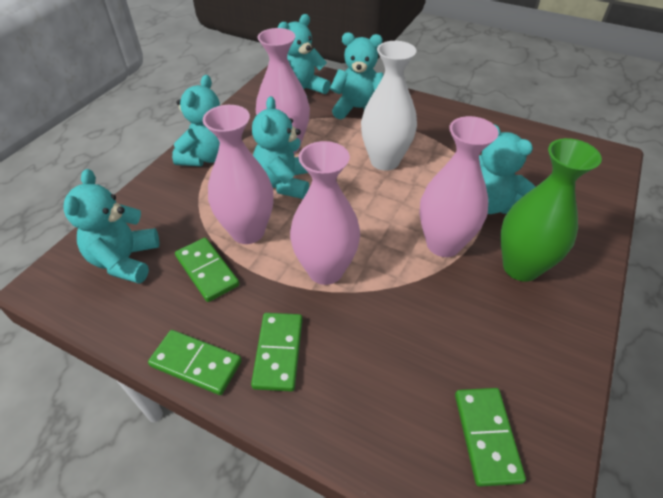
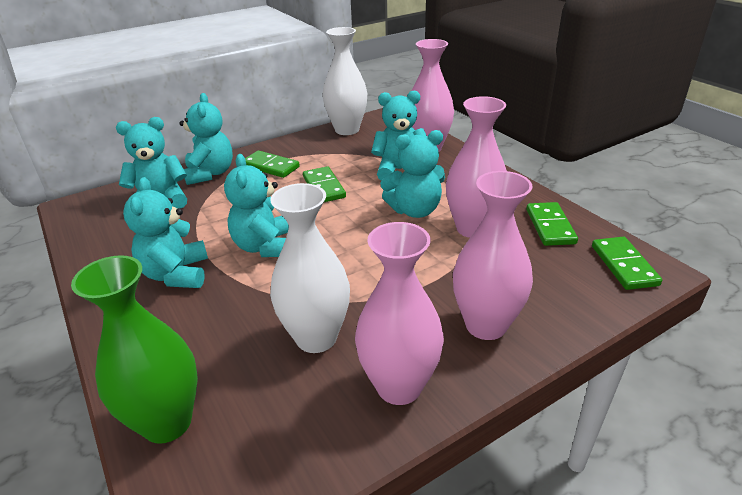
white vase: [361,41,417,171] = 1 -> [270,183,350,353] [323,27,367,135] = 2

